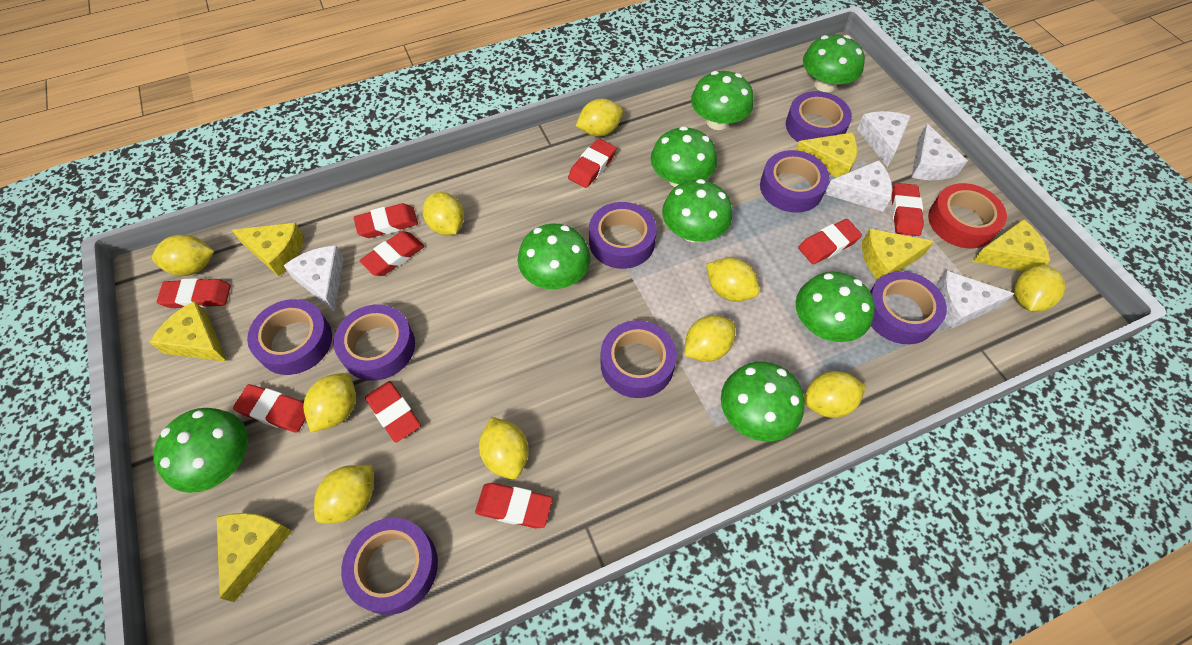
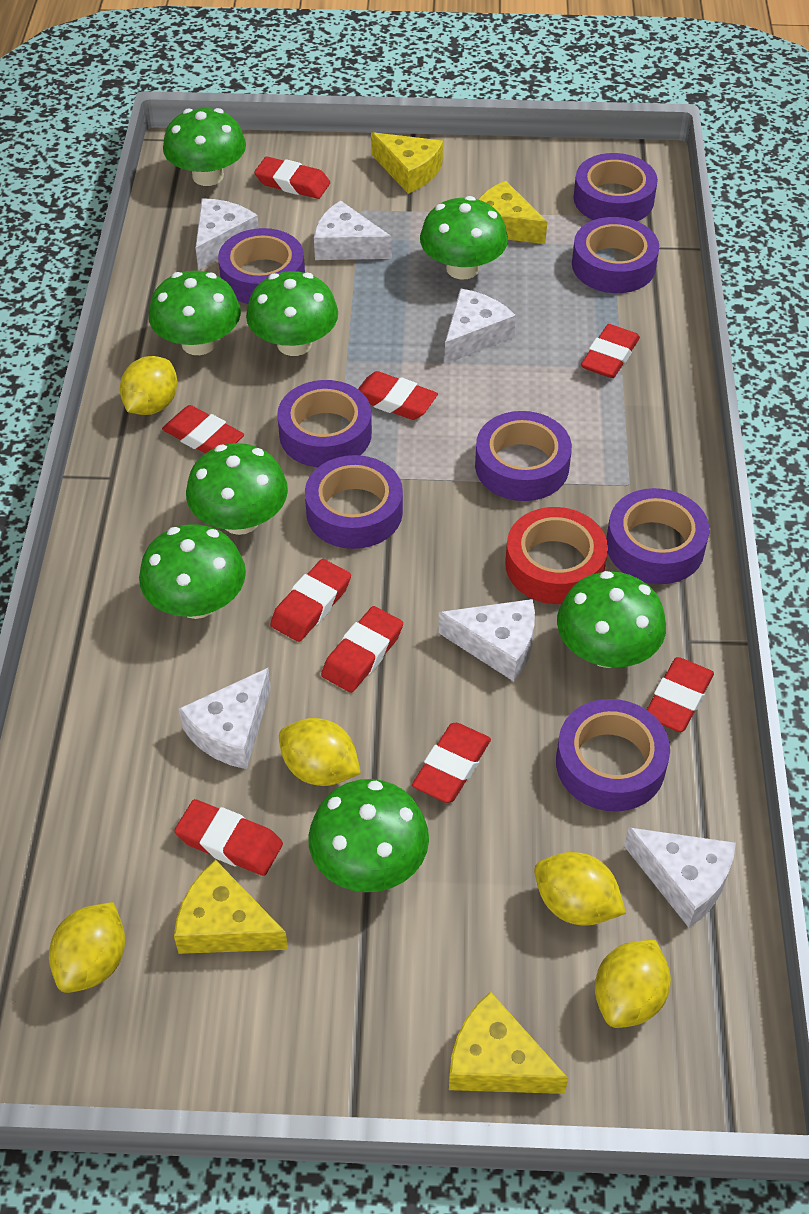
white cheese: [283,245,344,312] [825,160,892,212] [857,111,911,167] [911,124,968,180] [936,271,1015,329] = 5 -> [179,668,271,769] [195,198,259,270] [314,201,392,260] [438,599,535,682] [444,289,516,365] [624,827,736,928] = 6
yellow cheese: [149,301,227,362] [217,513,292,602] [232,223,304,276] [796,132,857,178] [862,228,934,280] [972,219,1050,271] = 6 -> [174,860,288,954] [371,132,443,194] [449,991,568,1094] [478,181,547,244] = 4
yellow lemon: [152,235,215,276] [303,373,356,432] [314,465,373,524] [423,192,464,235] [479,417,529,479] [576,99,623,136] [685,315,735,362] [706,258,760,302] [804,371,866,418] [1014,265,1065,312] = 10 -> [49,902,125,993] [120,356,178,415] [279,718,361,786] [534,852,626,926] [595,939,671,1028] = 5

